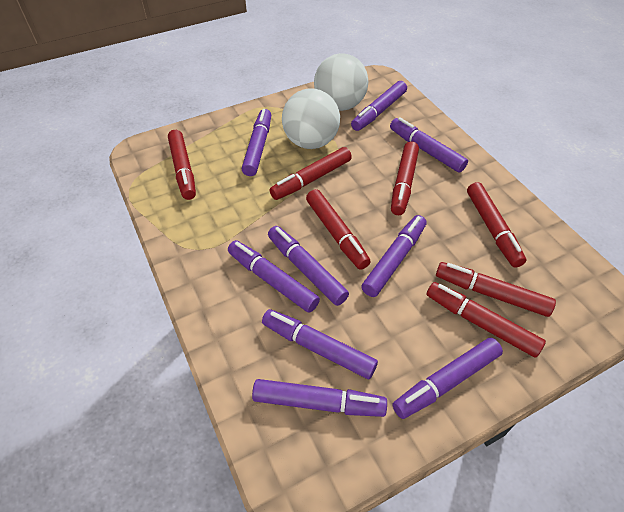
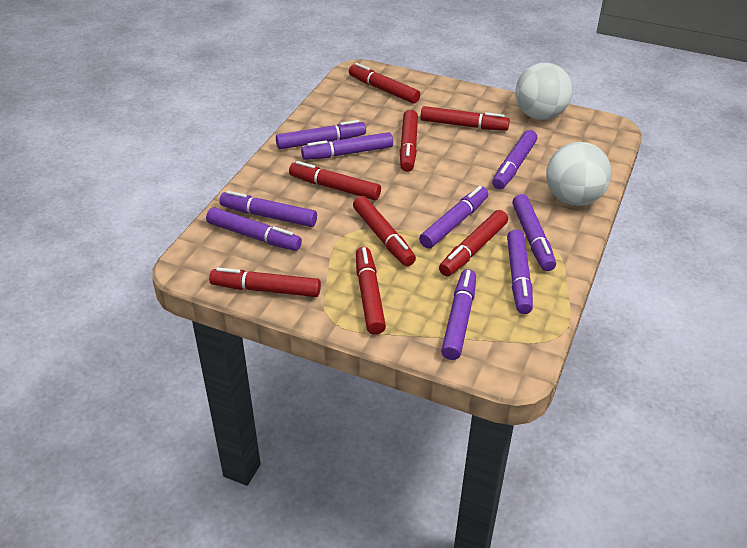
red marker: [168,130,196,200] [269,147,352,200] [306,189,371,270] [391,142,419,215] [426,282,546,358] [436,262,556,317] [467,182,526,268] = 7 -> [209,267,321,297] [289,161,381,200] [349,63,420,104] [353,196,416,266] [356,247,386,335] [400,110,418,172] [420,106,510,131] [439,210,508,276] = 8

